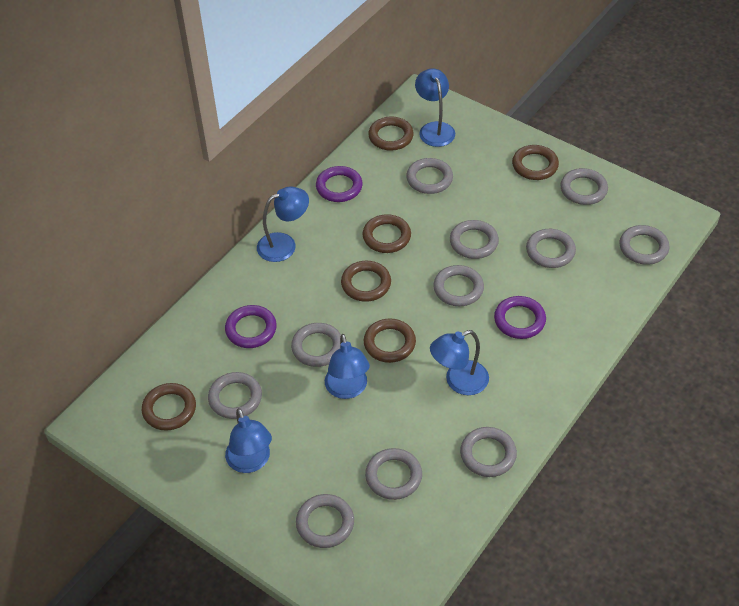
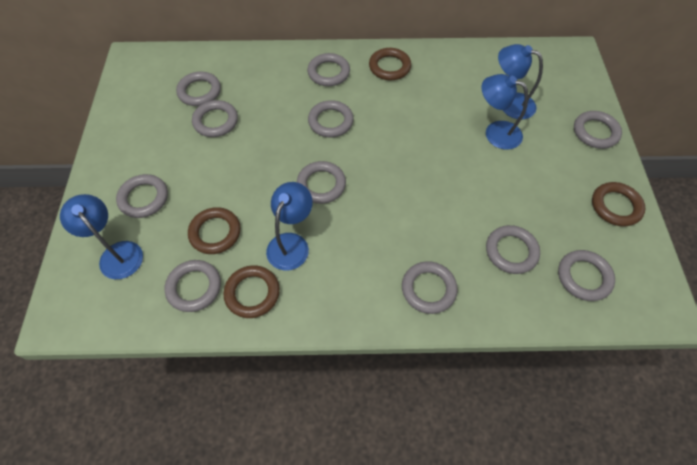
blue lamp: [225,408,272,473] [257,187,309,262] [325,334,370,399] [415,68,455,147] [430,330,489,395] = 5 -> [60,194,143,279] [266,182,313,271] [482,74,528,150] [498,44,543,119] = 4
brown ring: [142,383,196,431] [341,261,391,302] [363,214,411,253] [364,318,416,363] [368,117,414,151] [512,145,559,180] = 6 -> [188,207,241,254] [223,265,280,318] [369,48,411,80] [592,182,646,226] = 4
purple ring: [225,305,277,348] [316,166,363,202] [494,296,546,339] = 3 -> none = 0

